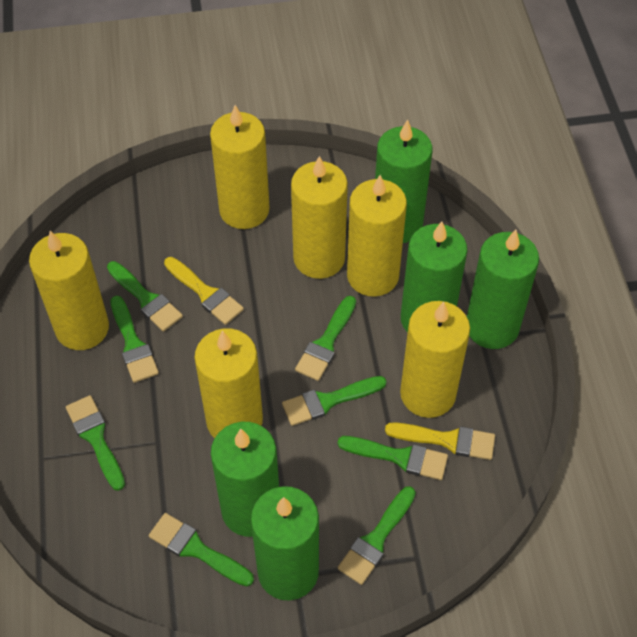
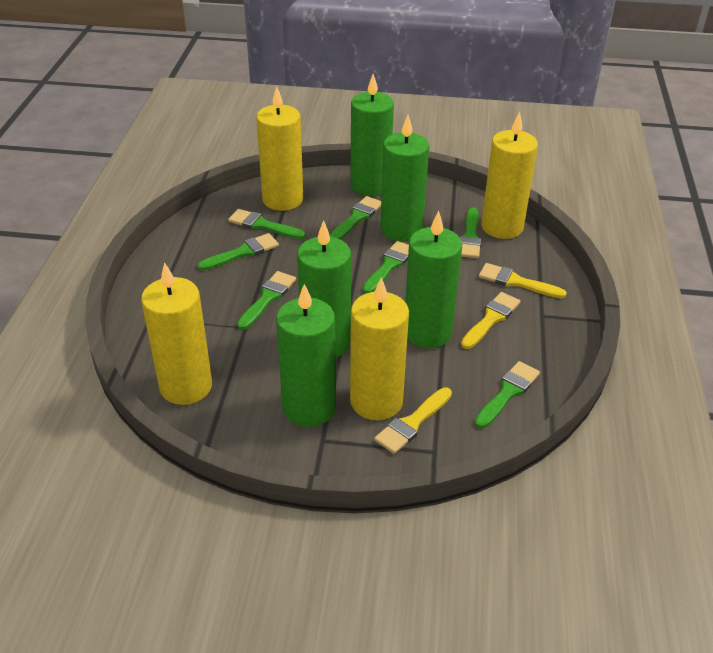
green brush: [66,395,125,491] [107,261,183,332] [110,296,159,383] [149,513,254,587] [282,376,387,426] [295,296,356,381] [338,436,448,480] [338,486,416,585] = 8 -> [198,233,279,271] [228,209,305,239] [237,271,296,330] [330,196,381,240] [363,241,409,294] [459,207,481,258] [474,361,540,429] = 7
yellow brush: [164,257,244,325] [385,422,495,460] = 2 -> [374,387,452,454] [461,292,521,349] [479,263,567,298] = 3
yellow candle: [29,231,109,350] [195,328,263,438] [210,105,270,229] [291,156,348,279] [347,175,407,297] [400,301,470,418] = 6 -> [141,262,212,405] [256,86,303,211] [350,278,409,420] [481,112,538,239] = 4

